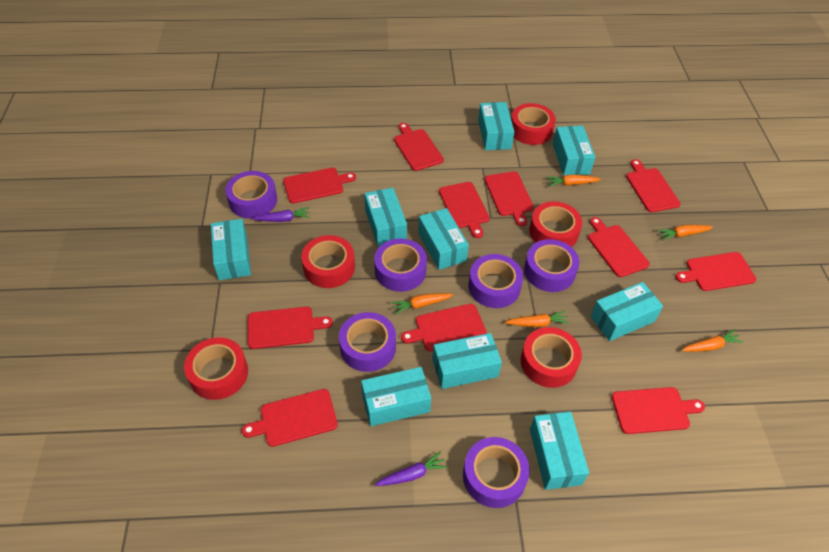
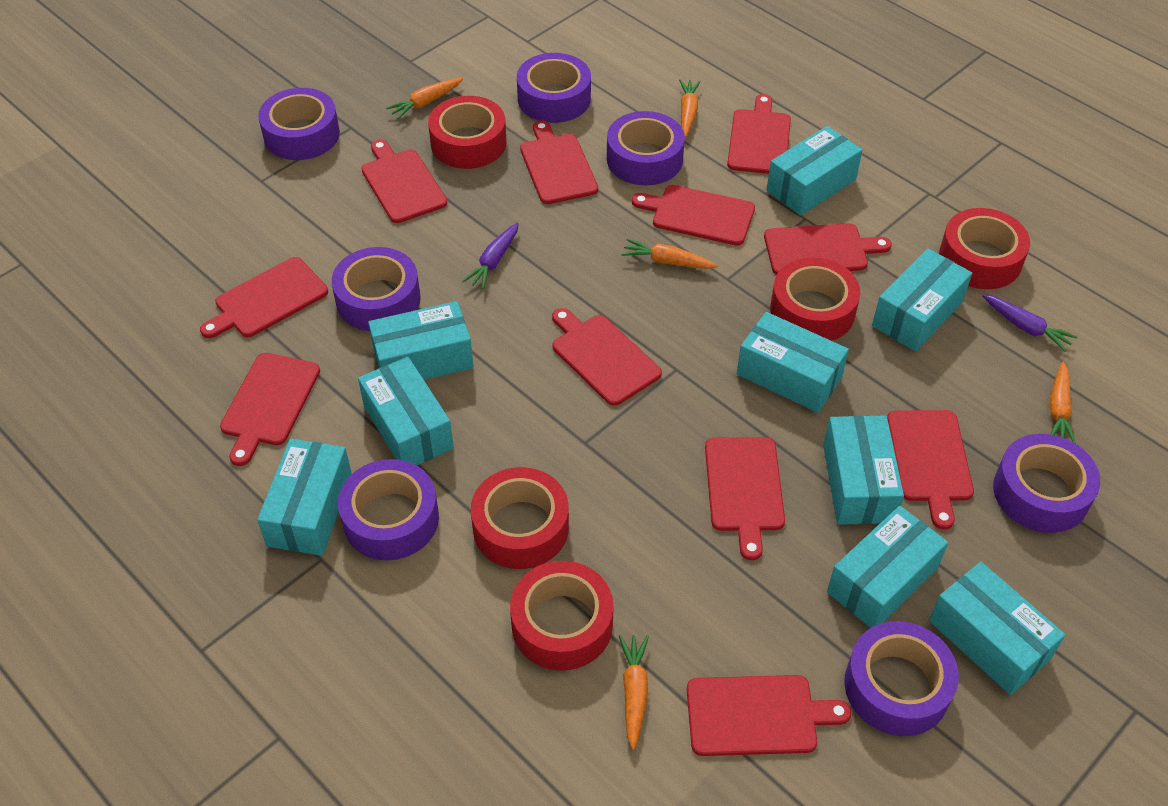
purple tape: [225,171,277,219] [339,312,396,372] [374,238,427,292] [463,437,530,508] [468,254,523,308] [524,239,580,292] = 6 -> [258,88,340,160] [332,247,421,331] [338,459,439,561] [517,53,591,123] [607,111,685,185] [844,621,959,736] [993,434,1100,533] = 7

